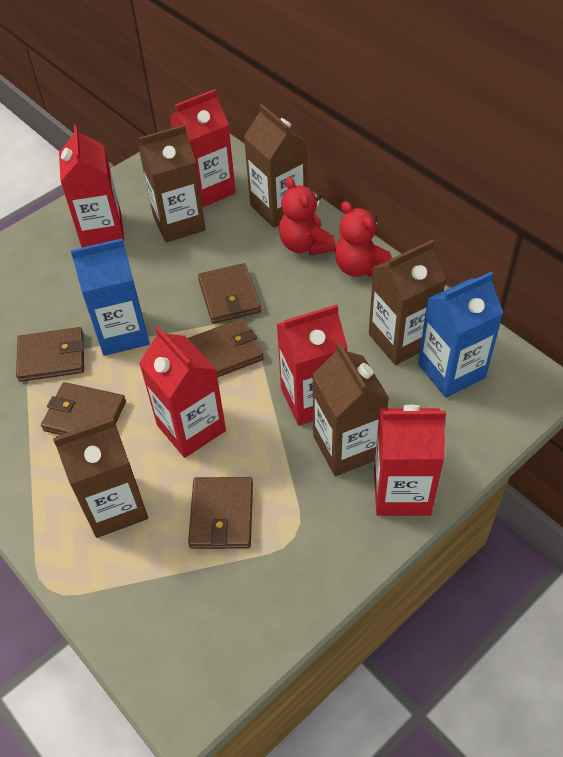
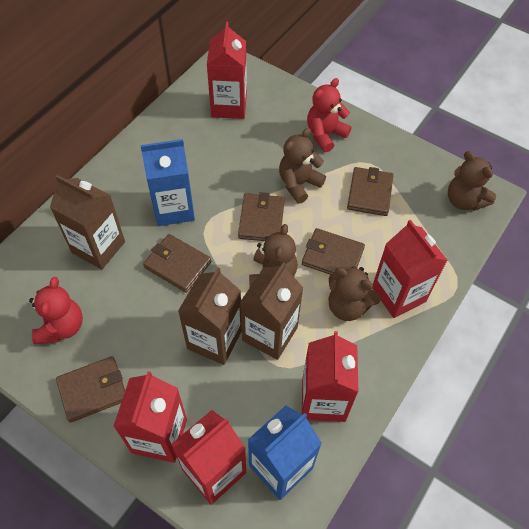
brown carton: [53,417,148,538] [139,125,206,243] [244,104,307,228] [312,343,389,476] [369,239,446,365] = 5 -> [50,175,125,269] [178,268,242,365] [240,262,303,360] = 3
brown teddy bear: none = 0 -> [249,224,297,287] [279,128,326,204] [328,266,381,321] [448,151,496,211] = 4

